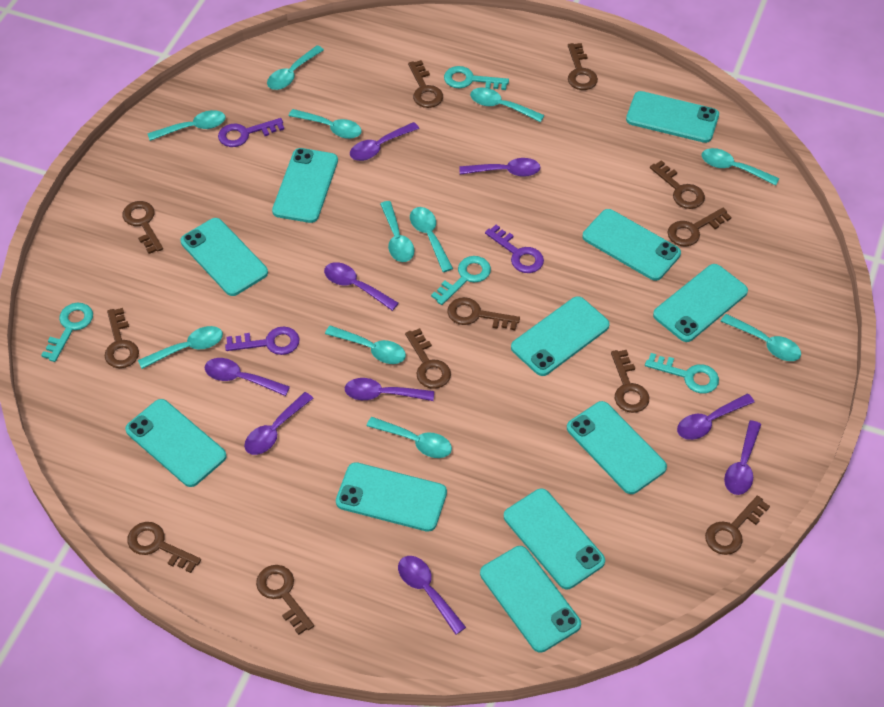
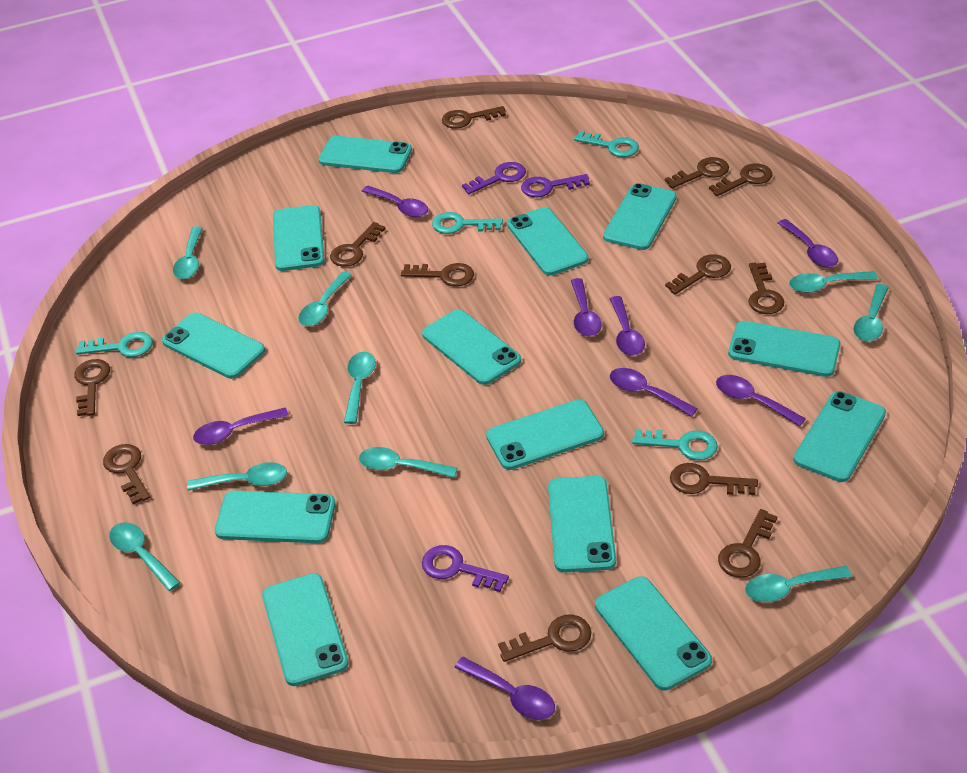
purple spoon: [205,358,290,396] [244,392,313,455] [324,262,399,311] [345,378,434,401] [350,122,419,161] [398,556,466,635] [459,158,540,177] [677,394,755,440] [724,420,761,495] = 9 -> [193,408,289,445] [361,186,428,217] [454,657,555,720] [571,278,602,336] [610,296,645,356] [610,368,698,417] [716,375,806,427] [778,219,838,268] = 8
turquoise phone: [125,399,227,487] [181,218,268,296] [272,148,338,223] [336,462,447,532] [480,546,581,652] [504,489,605,589] [511,296,610,376] [567,401,667,494] [583,209,681,281] [626,91,719,143] [653,264,748,342] = 11 -> [162,312,265,379] [215,491,335,543] [262,573,349,686] [273,205,325,271] [319,136,412,173] [422,309,521,385] [486,399,604,470] [507,207,588,276] [548,476,616,572] [595,576,712,690] [603,183,677,250] [728,321,840,377] [793,391,886,482] = 13
turquoise spoon: [138,326,223,369] [147,110,225,141] [267,45,324,90] [289,109,362,139] [325,325,406,364] [367,417,452,458] [380,201,414,262] [410,207,453,272] [470,87,544,122] [701,148,779,186] [721,314,801,361] = 11 -> [109,522,180,591] [173,226,203,279] [187,462,287,490] [298,272,352,326] [344,352,376,424] [359,447,457,478] [745,566,852,602] [789,271,878,293] [853,284,889,342] = 9

